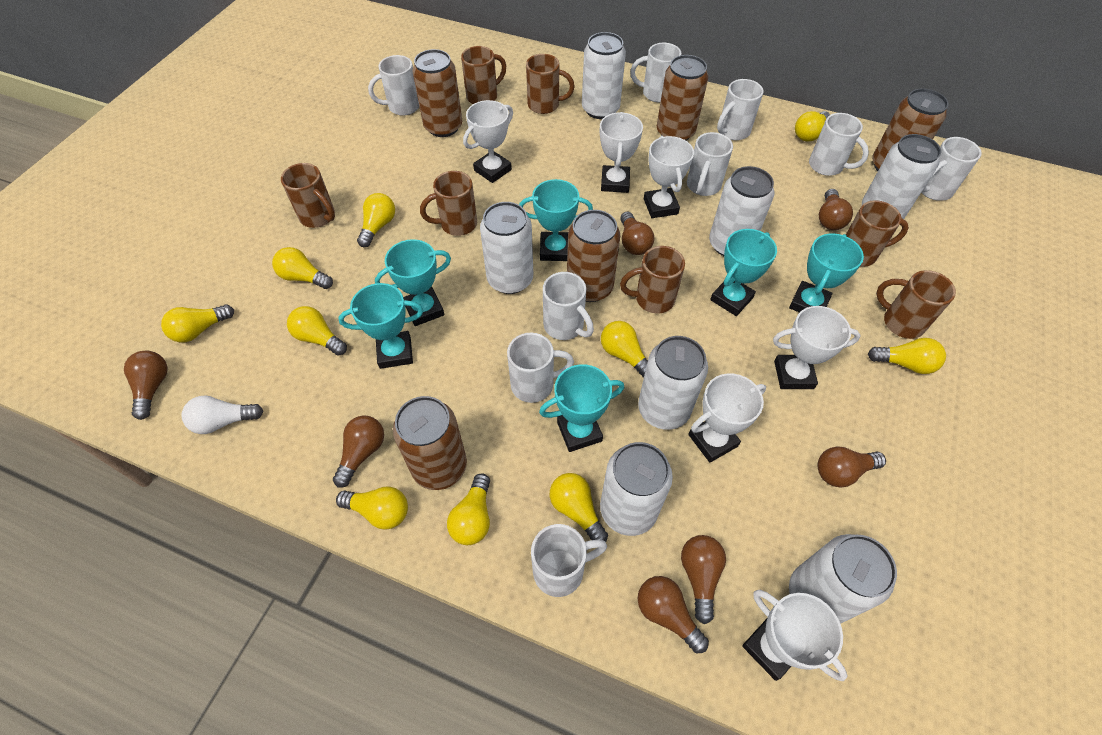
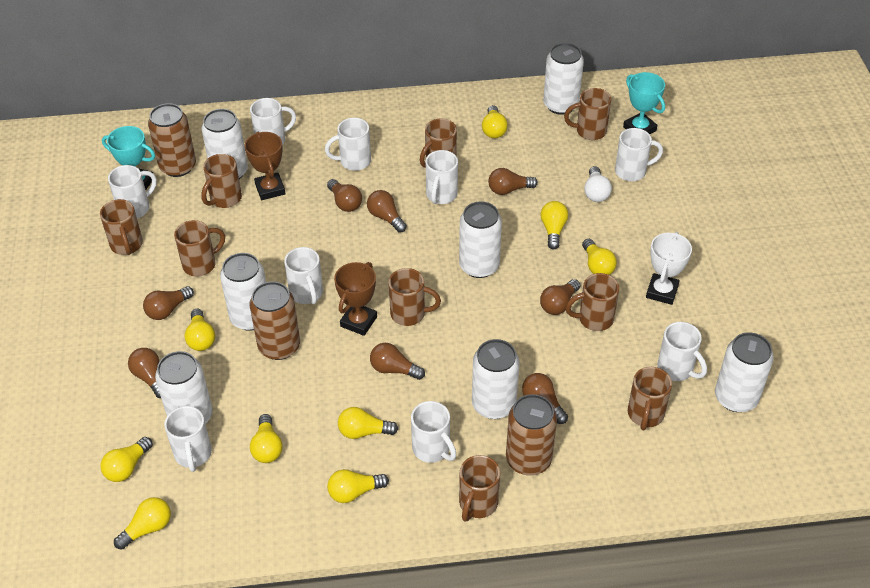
brown can: [393,396,467,490] [412,49,462,137] [567,210,620,302] [657,55,708,141] [872,88,948,171] = 5 -> [148,103,196,177] [249,281,300,360] [506,394,557,476] = 3
brown light bulb: [124,351,168,420] [333,416,384,488] [620,212,654,255] [638,576,709,653] [681,535,726,624] [817,446,886,488] [819,189,853,230] = 7 -> [128,348,161,398] [143,286,194,320] [327,179,362,212] [367,190,407,233] [370,343,425,380] [488,168,538,195] [522,373,568,424] [540,279,580,315] = 8
brown mug: [281,163,335,228] [420,171,477,236] [461,46,506,104] [526,54,575,114] [620,246,685,313] [846,200,909,267] [876,270,956,339] = 7 -> [100,199,143,255] [174,220,225,277] [201,154,242,208] [388,268,441,326] [420,118,457,168] [459,455,500,521] [564,88,611,140] [565,273,619,331] [628,367,672,430] = 9
brown trophy: none = 0 -> [244,132,285,200] [334,262,377,336] = 2
turquoise trophy: [338,283,424,369] [375,239,451,326] [519,179,593,261] [539,364,624,452] [710,229,777,316] [789,233,864,313] = 6 -> [102,126,155,190] [623,72,665,134] = 2
white trophy: [463,100,513,183] [600,112,643,193] [644,136,694,218] [688,373,766,463] [742,590,847,681] [773,306,861,389] = 6 -> [646,232,692,305] = 1
yellow light bulb: [161,304,234,342] [272,247,333,289] [287,306,347,356] [336,486,408,530] [357,193,395,247] [447,474,490,545] [550,473,608,542] [601,321,648,378] [795,111,830,142] [868,338,946,374] = 10 -> [100,437,153,482] [114,497,171,550] [184,309,215,351] [250,414,282,463] [327,469,389,503] [338,407,398,439] [482,105,508,138] [541,201,568,249] [582,239,617,275] = 9

